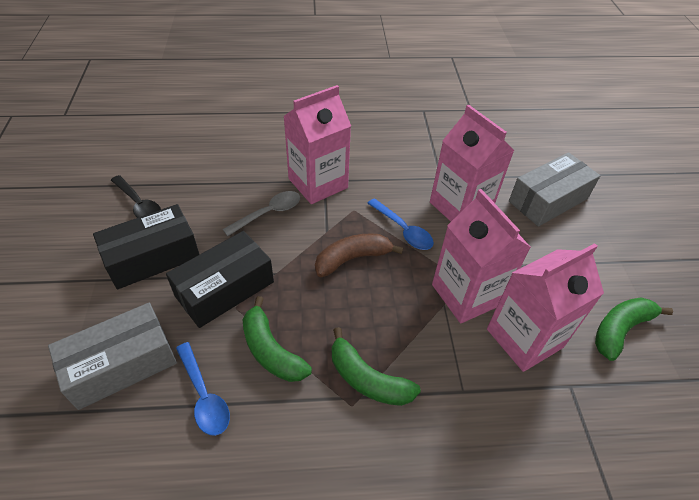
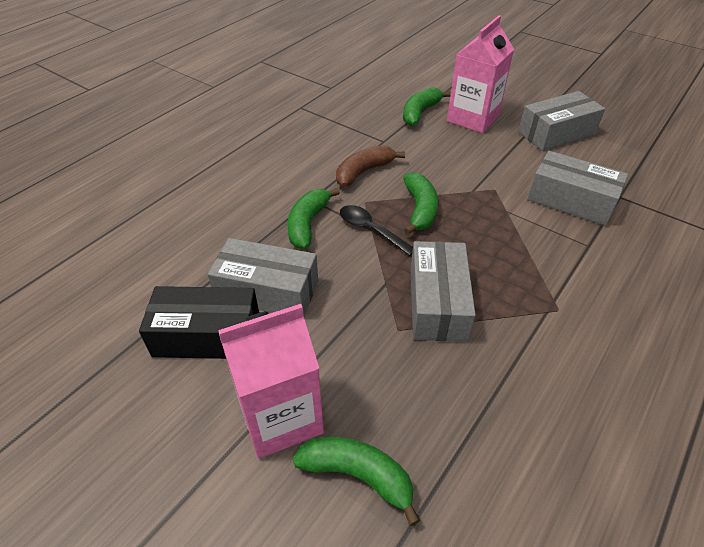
black box: [93,204,200,289] [166,231,274,328] = 2 -> [139,286,259,359] = 1
blue spoon: [176,342,230,436] [367,198,434,250] = 2 -> none = 0
green banana: [243,296,312,382] [332,327,421,406] [595,297,673,361] = 3 -> [287,188,340,249] [293,437,420,526] [403,87,451,126] [403,172,438,235] = 4
grey box: [48,303,177,410] [509,152,600,227] = 2 -> [208,238,318,316] [410,241,476,342] [518,91,605,151] [528,151,628,226] = 4
grey spoon: [222,191,300,236] = 1 -> none = 0
pink carton: [283,85,351,204] [430,105,515,221] [432,189,531,323] [487,243,604,372] = 4 -> [218,304,324,459] [447,15,514,133] = 2

